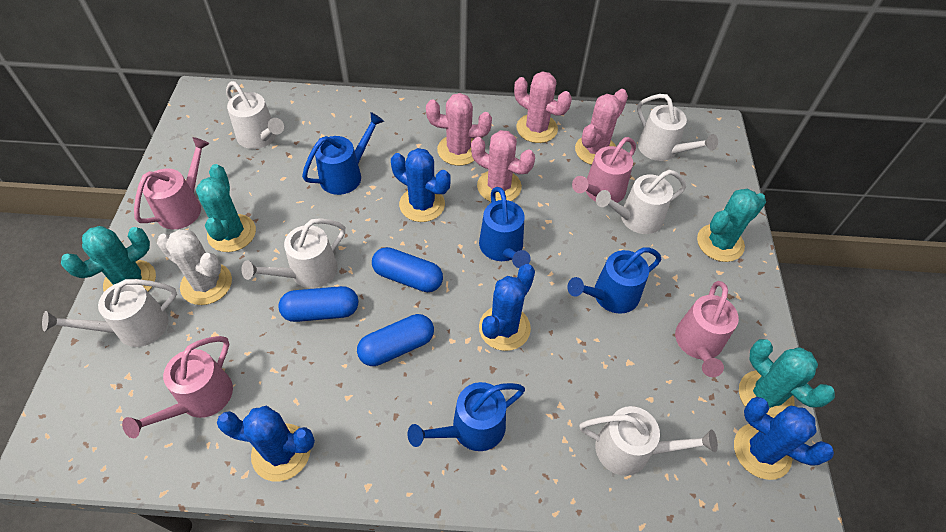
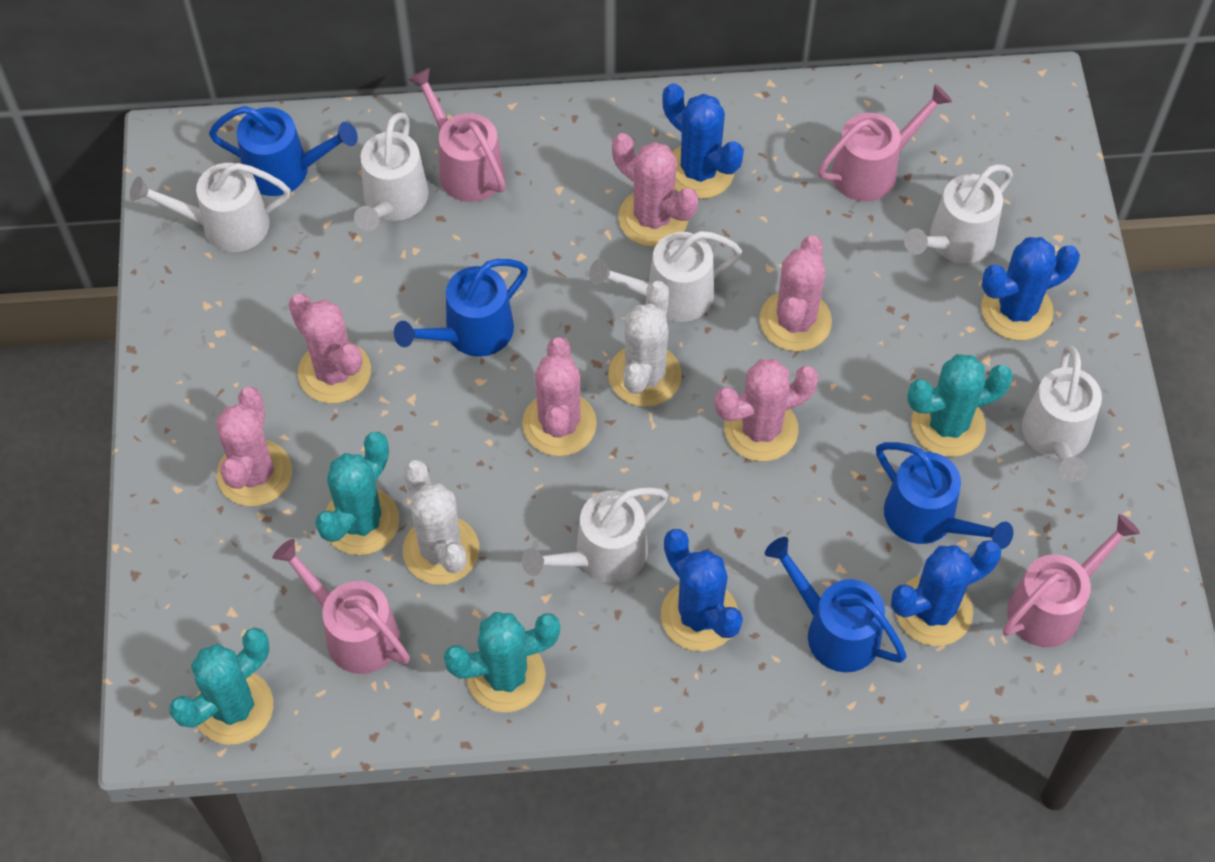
blue capsule: [279,286,358,322] [357,314,434,366] [372,247,443,292] = 3 -> none = 0
pink cactus: [426,93,492,166] [471,130,535,202] [514,71,572,143] [575,89,628,165] = 4 -> [216,387,292,506] [288,294,371,403] [522,337,597,456] [612,133,698,247] [714,359,819,461] [759,235,832,351] = 6
white cactus: [157,229,232,305] = 1 -> [403,460,479,585] [608,281,682,407] = 2

